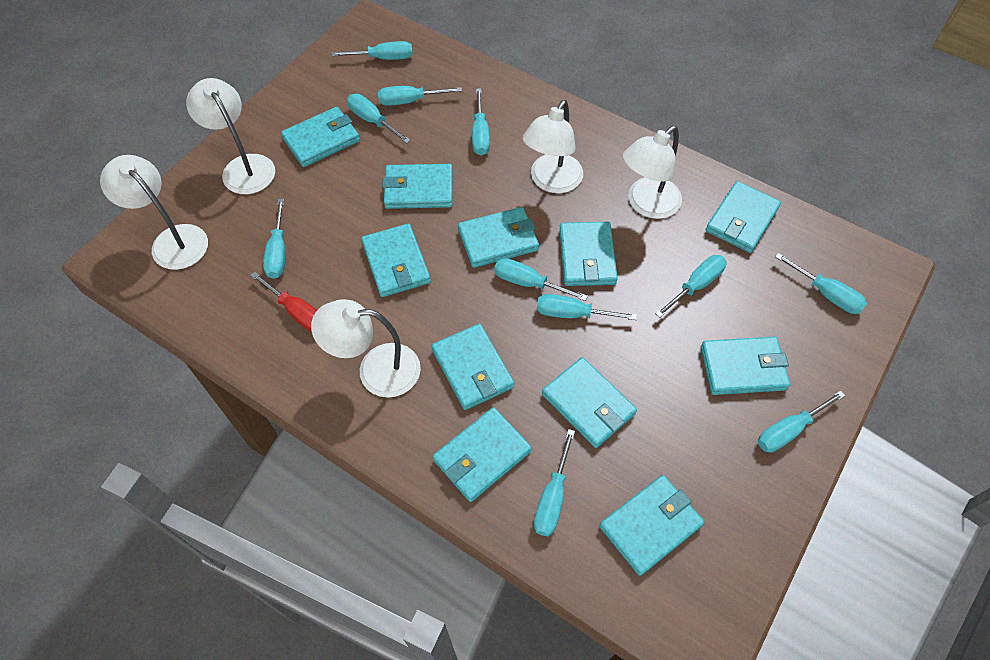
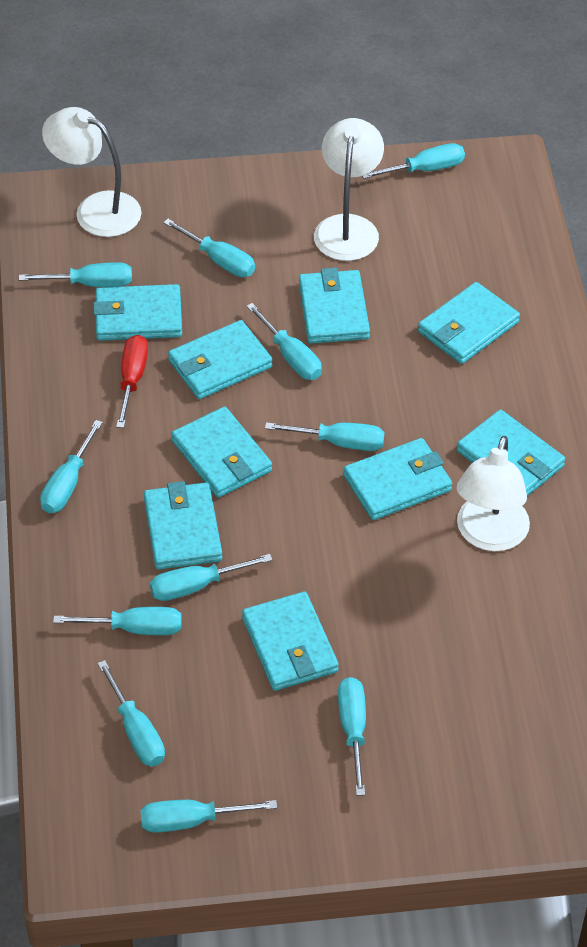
turquoise wallet: [281,107,360,167] [361,223,431,297] [382,164,453,209] [432,323,514,410] [433,407,532,502] [458,207,539,268] [542,357,637,448] [559,222,618,286] [599,475,704,576] [701,337,790,395] [706,181,781,253] = 11 -> [93,284,182,341] [144,481,222,570] [168,320,273,399] [171,406,272,498] [242,592,339,691] [299,268,370,343] [343,438,452,520] [418,282,520,364] [457,410,565,496] = 9
white lamp: [100,155,208,270] [186,78,275,194] [311,299,421,397] [523,100,583,193] [623,126,682,219] = 5 -> [42,107,142,237] [314,118,384,261] [456,436,530,551] = 3

